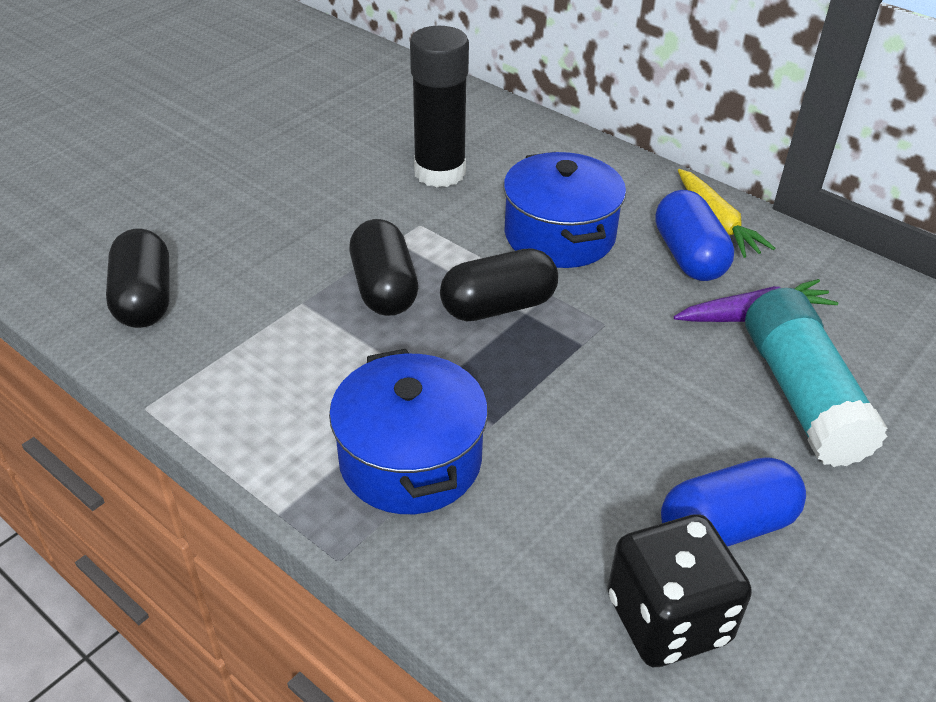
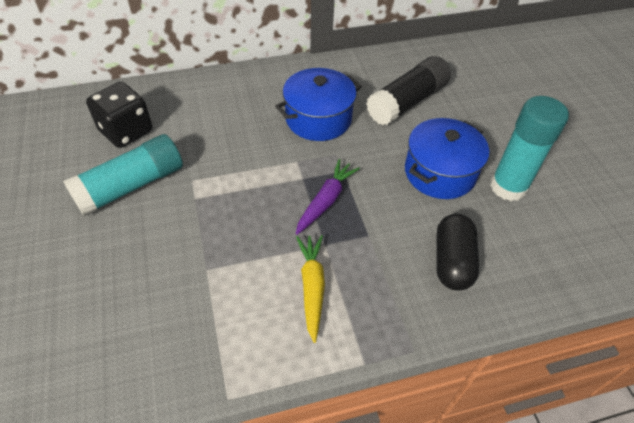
black capsule: [106,229,169,328] [349,219,418,316] [440,248,558,321] = 3 -> [436,214,479,291] = 1
blue capsule: [655,190,734,281] [661,457,806,547] = 2 -> none = 0
turquoise glue stick: [745,288,888,467] = 1 -> [63,134,183,216] [490,96,569,201] = 2

